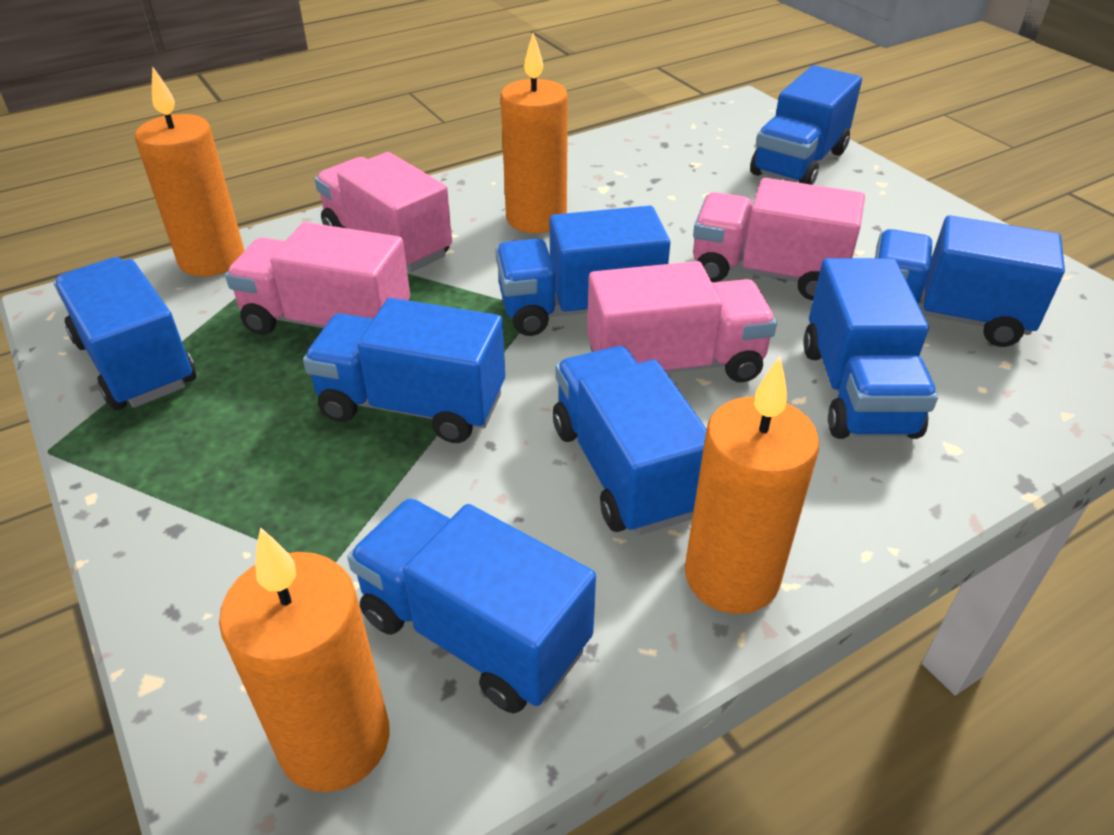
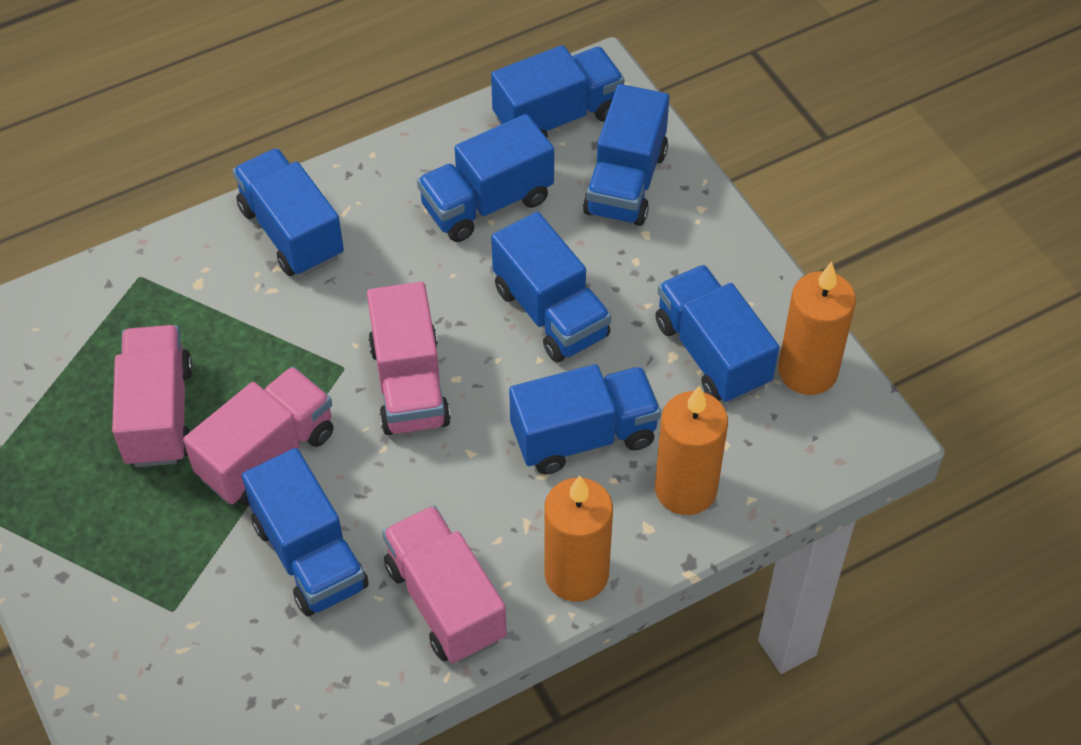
orange candle: [135,66,245,277] [219,527,390,792] [501,33,568,233] [685,357,819,614] = 4 -> [544,475,613,602] [655,386,728,515] [778,262,856,395] = 3

